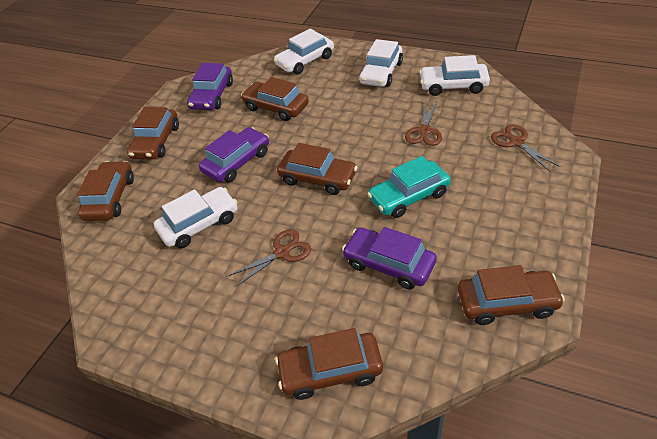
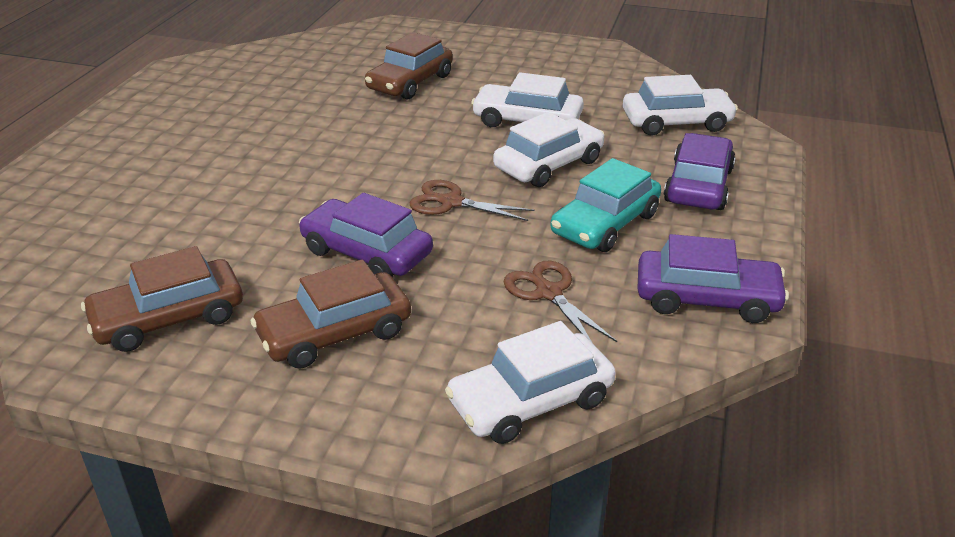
brown car: [77,161,134,221] [127,107,179,160] [241,77,309,121] [275,328,383,400] [277,143,358,195] [458,265,565,325] = 6 -> [81,246,243,352] [251,260,411,369] [365,32,453,100] = 3
brown scissors: [228,229,311,287] [405,102,442,146] [491,124,560,172] = 3 -> [410,180,535,221] [503,261,617,342] = 2

